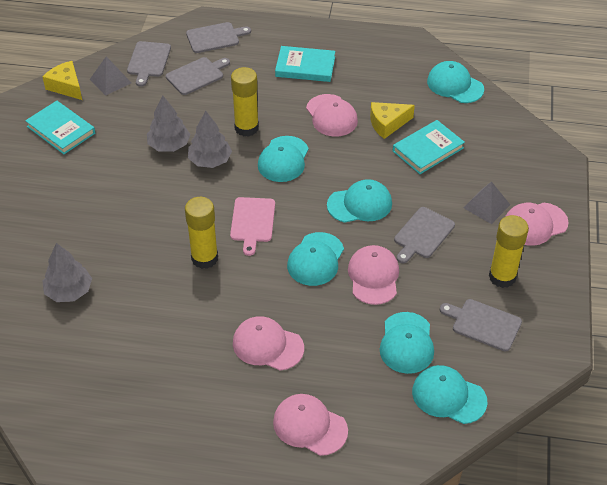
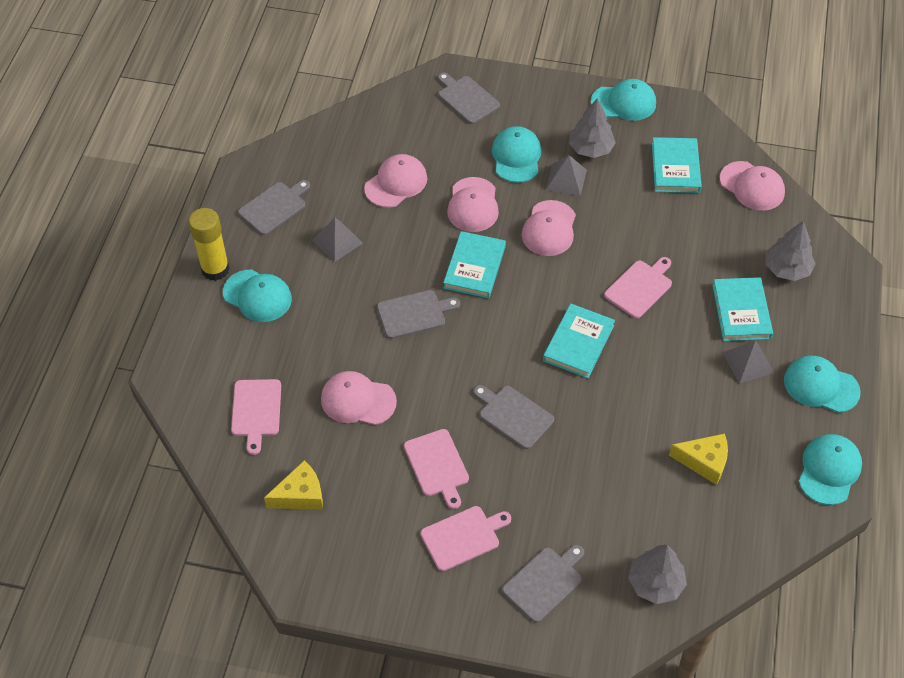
grey pyramid: [89,56,131,96] [463,181,510,224] = 2 -> [312,218,363,262] [546,155,587,196] [723,340,774,384] = 3
pink cutting board: [230,197,275,256] = 1 -> [231,379,281,455] [404,429,469,509] [420,506,511,571] [604,257,672,318] = 4
turquoise book: [25,101,95,154] [275,46,335,82] [393,120,465,174] = 3 -> [443,231,506,299] [543,304,615,378] [652,137,702,193] [712,277,773,341] = 4
turquoise cap: [258,136,309,182] [287,232,344,286] [327,179,392,223] [380,312,434,374] [412,365,487,424] [427,61,484,103] = 6 -> [223,269,292,322] [492,126,541,183] [591,79,656,121] [784,356,861,413] [799,434,862,505] = 5
yellow glue stick: [185,197,218,269] [231,67,259,137] [489,215,529,288] = 3 -> [189,208,230,281] = 1

